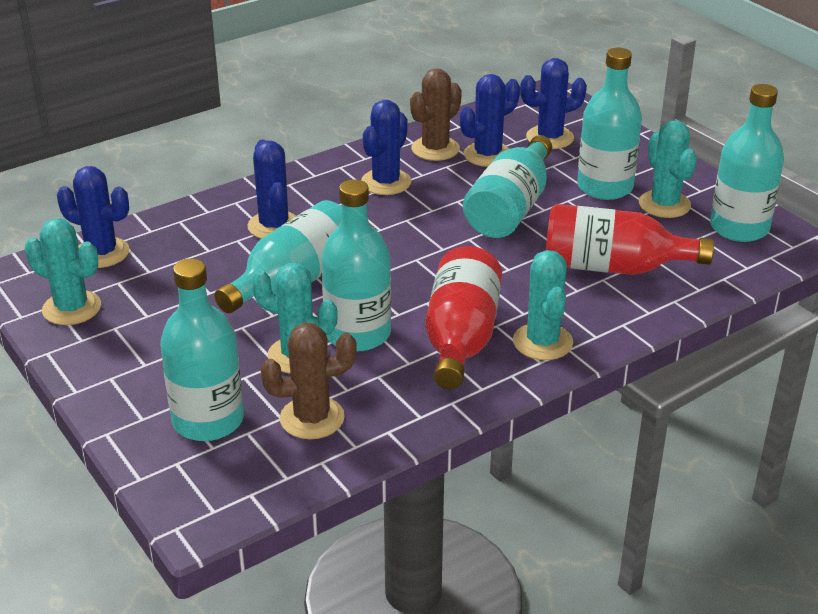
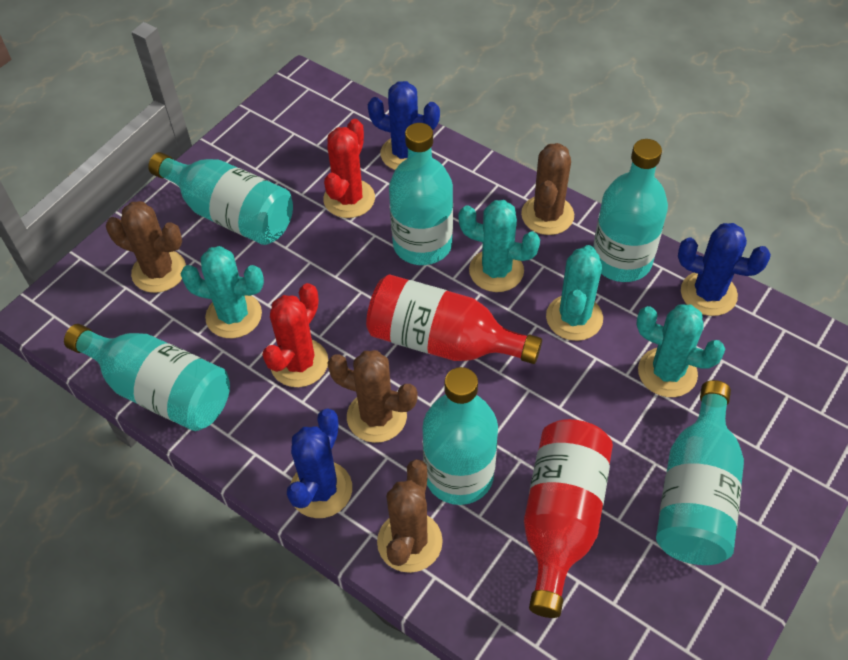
blue cactus: [57,166,129,268] [247,139,296,239] [361,100,412,195] [460,74,520,167] [520,58,587,149] = 5 -> [287,409,352,518] [368,81,440,170] [678,223,771,316] = 3
brown cactus: [260,323,357,439] [410,68,462,161] = 2 -> [106,201,186,293] [327,350,418,443] [377,459,443,573] [521,143,574,235] = 4
red cactus: none = 0 -> [262,283,328,387] [323,119,375,218] = 2

